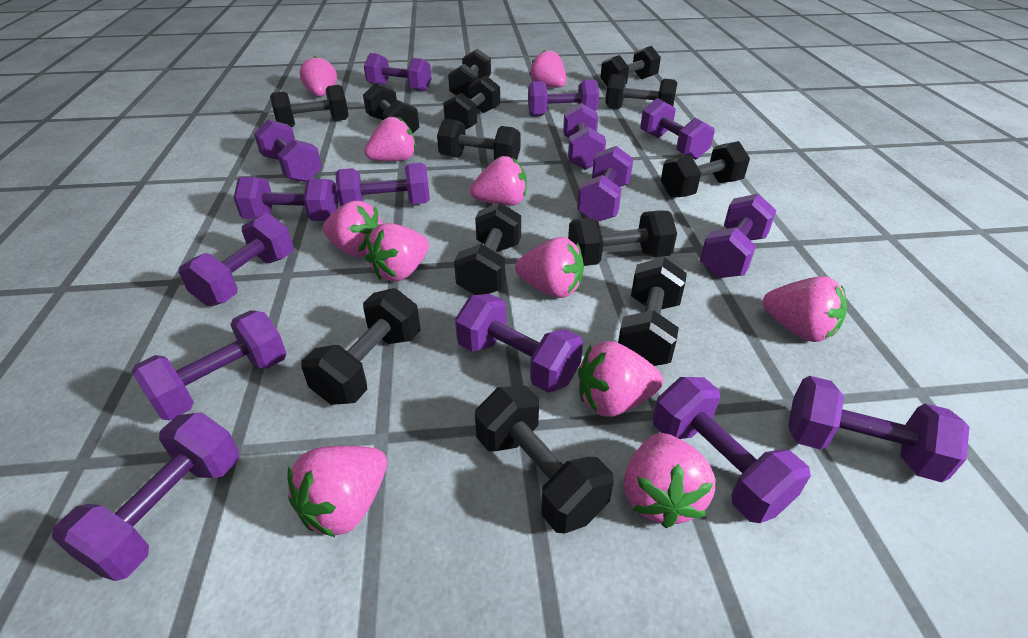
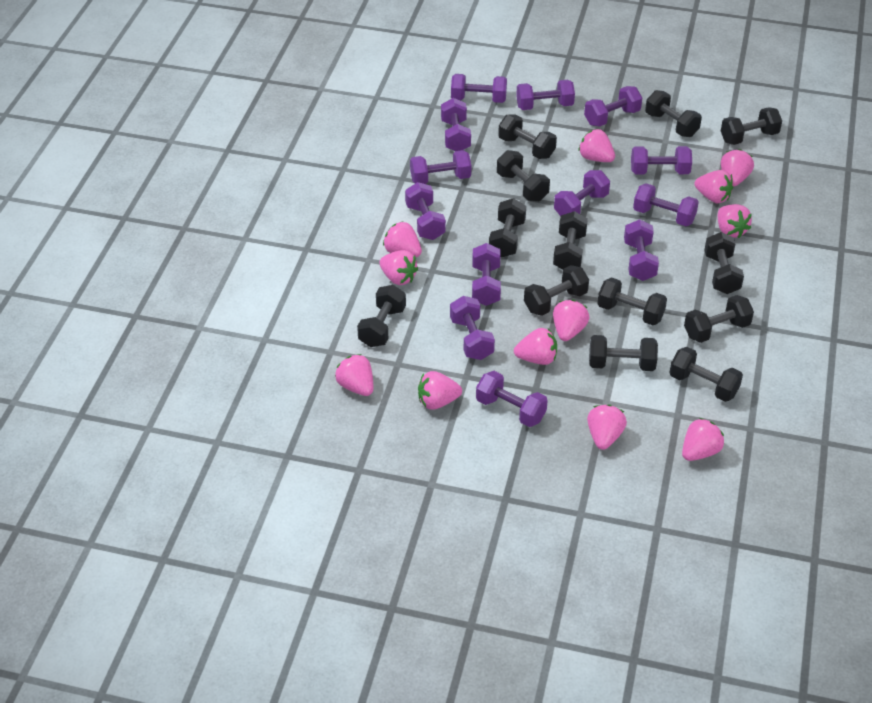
pink strawberry: [288,446,387,538] [300,56,337,97] [323,201,382,257] [364,117,416,161] [365,223,429,282] [470,156,527,206] [515,237,584,298] [530,50,566,88] [578,341,663,417] [624,433,715,528] [763,276,847,342] = 11 -> [335,354,373,396] [379,250,418,285] [383,221,422,257] [418,371,462,410] [514,328,557,365] [553,300,589,341] [578,129,615,162] [587,404,627,450] [682,418,724,461] [694,170,733,204] [718,204,752,238] [721,149,754,186] = 12
purple dumbbell: [52,412,239,581] [131,310,287,420] [179,213,293,306] [234,177,339,221] [254,119,322,182] [335,163,430,206] [364,53,432,92] [455,294,583,393] [528,79,599,116] [563,103,606,170] [577,146,633,222] [640,98,715,160] [653,377,811,523] [700,194,777,278] [788,376,969,482] = 15 -> [405,182,446,240] [410,150,471,184] [441,98,471,151] [450,296,495,360] [451,74,507,103] [472,243,501,306] [476,371,548,427] [516,80,575,110] [554,170,610,216] [584,86,642,127] [624,219,659,281] [631,146,692,175] [633,183,699,226] = 13

